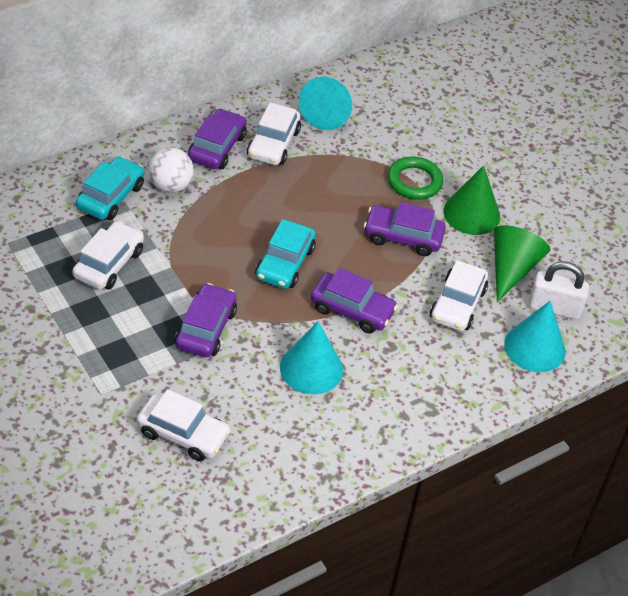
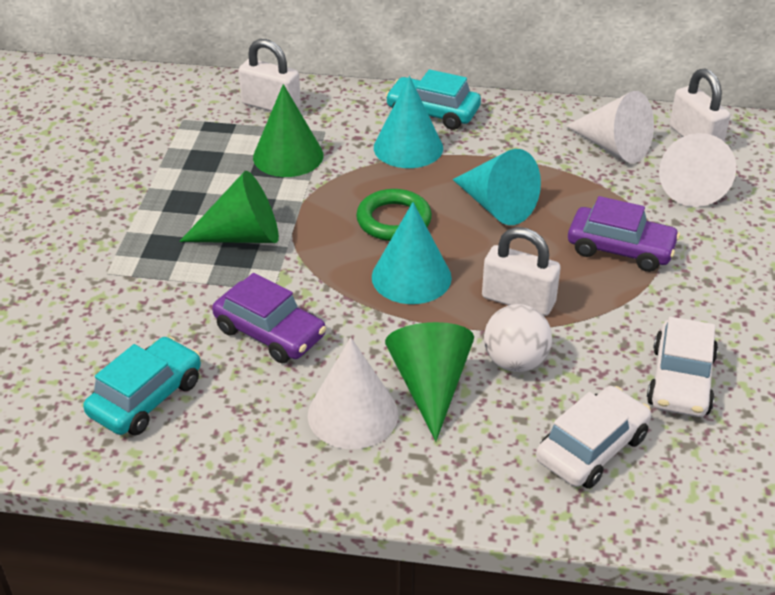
green cone: [443,165,500,235] [494,225,550,302] = 2 -> [179,171,279,243] [253,84,324,177] [385,322,474,441] = 3
purple car: [175,283,237,357] [188,108,247,169] [311,268,398,334] [364,202,446,256] = 4 -> [212,273,326,363] [568,196,680,272] = 2
white car: [72,221,144,290] [137,389,231,461] [247,102,301,165] [430,260,488,331] = 4 -> [536,386,651,489] [647,317,718,417] = 2
white cone: none = 0 -> [308,337,398,449] [565,91,654,163] [659,133,736,207] = 3
white padlock: [528,261,589,320] = 1 -> [238,39,301,111] [482,227,561,316] [669,68,730,141] = 3

